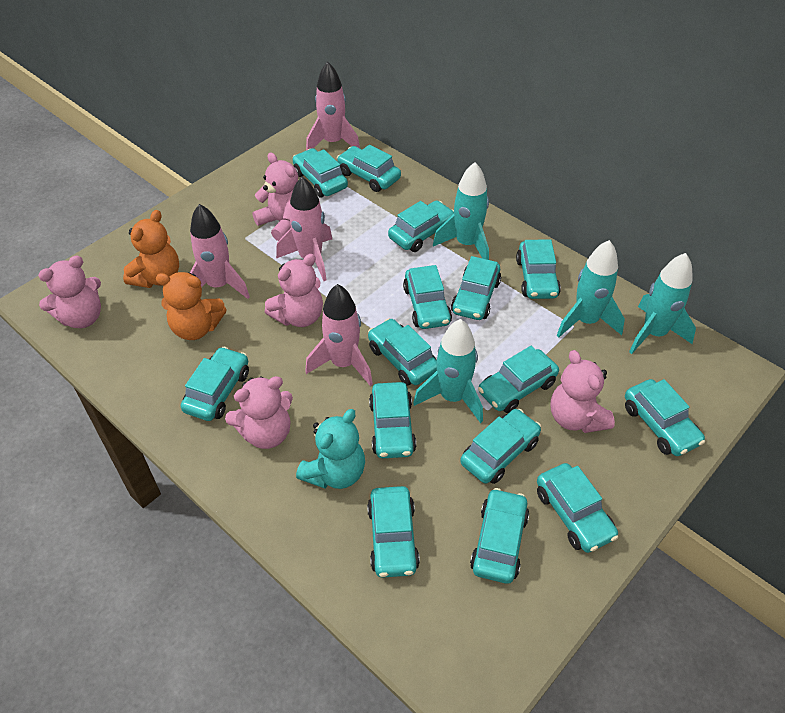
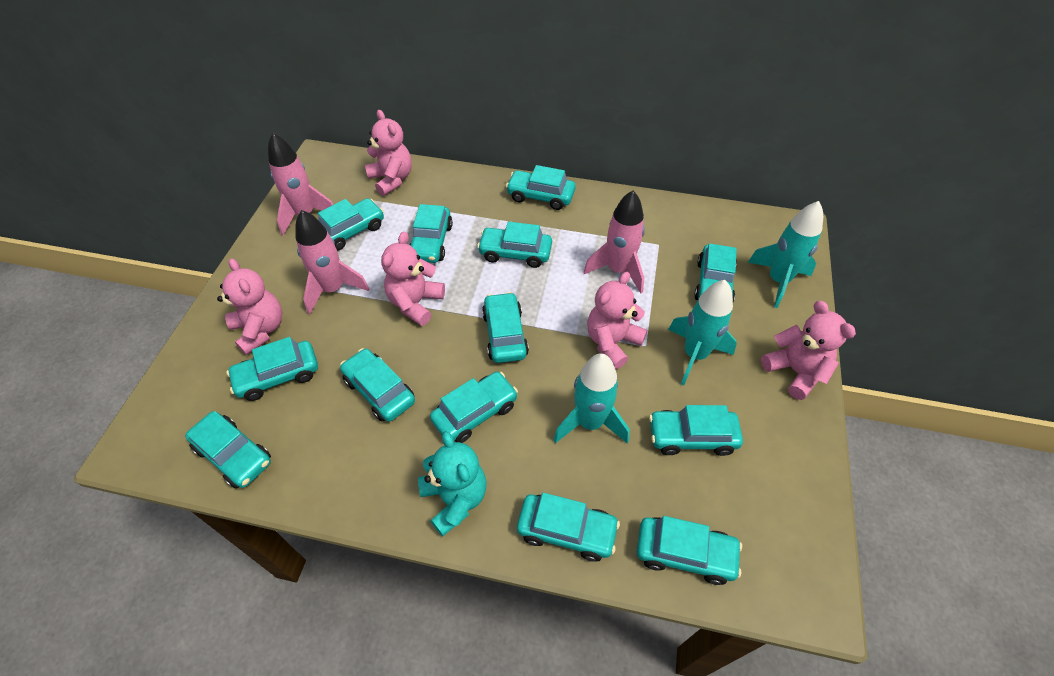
orange teddy bear: [123,210,179,288] [156,272,227,340] = 2 -> none = 0
pink rocket: [190,204,250,299] [276,177,332,281] [305,284,373,386] [306,61,360,151] = 4 -> [268,133,333,235] [295,210,369,315] [583,191,645,293] = 3
turquoise car: [181,347,249,421] [293,148,348,197] [337,145,401,192] [367,486,420,578] [368,318,437,386] [369,382,416,458] [388,200,454,252] [403,265,452,329] [451,256,501,320] [460,409,541,484] [470,488,529,584] [478,346,559,413] [516,239,561,299] [537,463,618,553] [625,379,705,456] = 15 -> [185,411,271,488] [227,337,318,401] [318,198,384,251] [340,348,415,422] [409,204,453,263] [430,372,518,443] [477,222,552,268] [482,292,529,363] [506,165,576,210] [517,493,620,562] [637,516,742,585] [649,405,743,456] [694,244,737,302] = 13
turquoise rocket: [413,319,483,423] [433,162,489,260] [557,240,625,338] [629,253,696,354] = 4 -> [553,353,629,444] [668,280,737,385] [747,201,823,308] = 3

